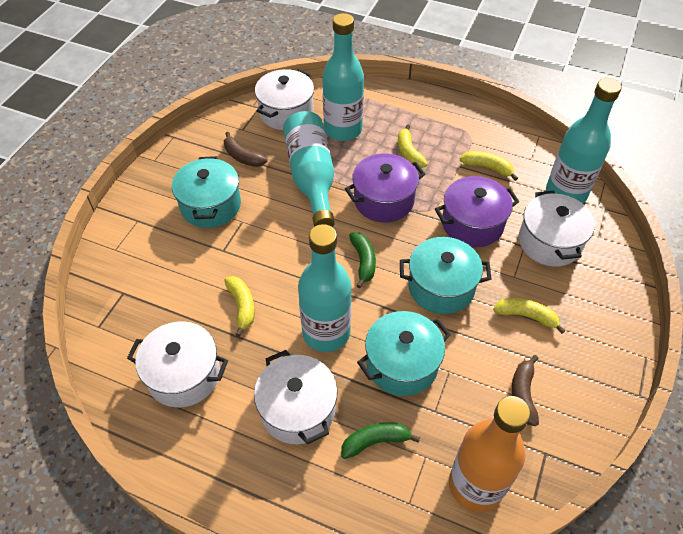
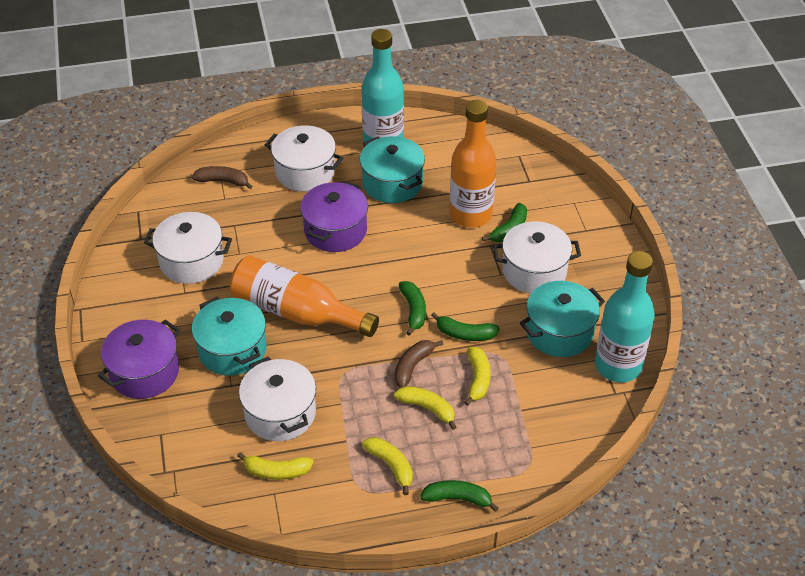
green banana: [341,422,420,459] [349,232,376,288] = 2 -> [399,281,426,336] [420,480,499,512] [431,312,500,341] [482,203,527,242] = 4
orange bottle: [449,396,530,512] = 1 -> [230,255,379,337] [450,100,496,228] = 2
turquoise bottle: [283,111,335,227] [298,224,352,352] [323,13,364,141] [546,78,622,204] = 4 -> [361,29,404,143] [595,251,655,382] = 2

